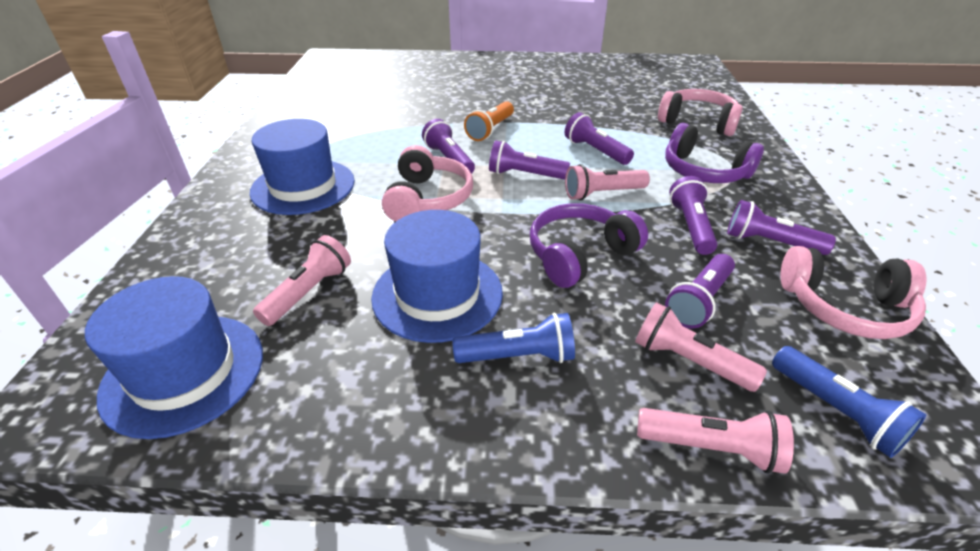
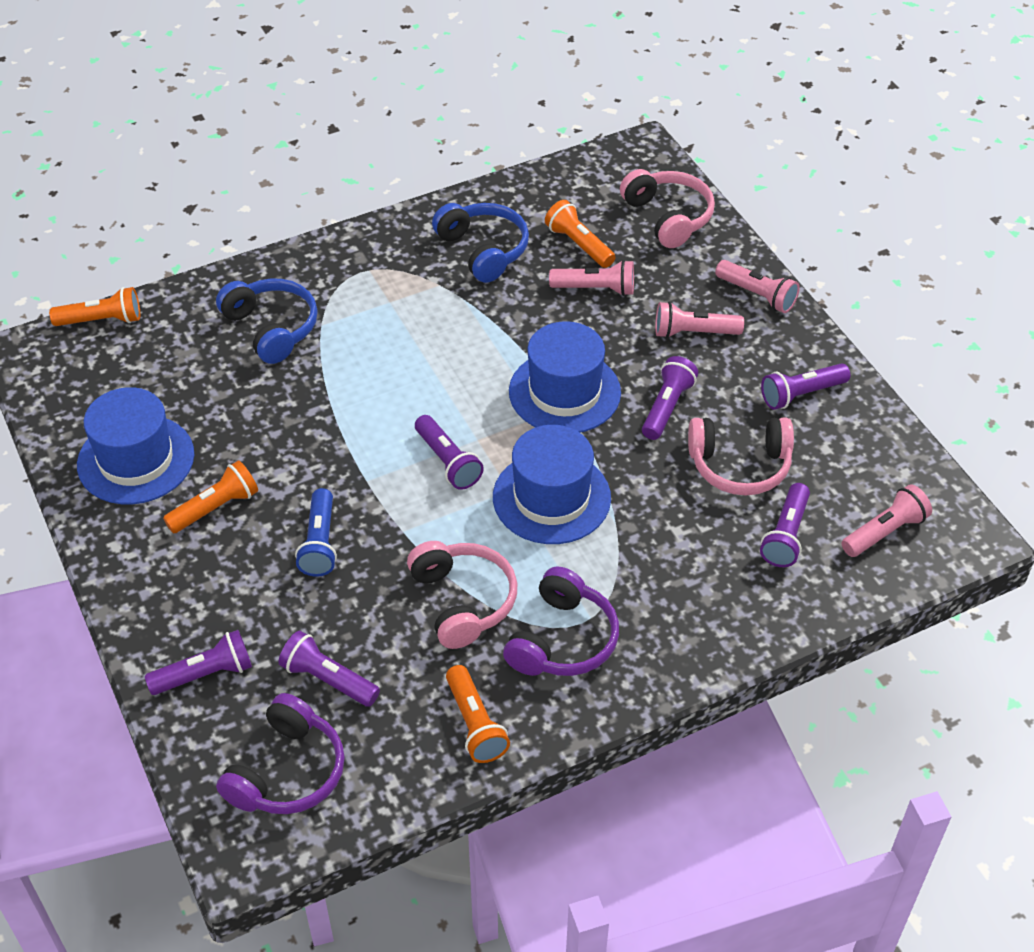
blue flashlight: [452,313,575,363] [772,346,926,458] = 2 -> [295,488,337,577] = 1
blue headphones: none = 0 -> [216,279,318,364] [432,203,529,283] = 2
orange flashlight: [464,101,514,141] = 1 -> [49,287,140,326] [163,460,258,533] [446,665,510,763] [545,200,615,268] = 4

